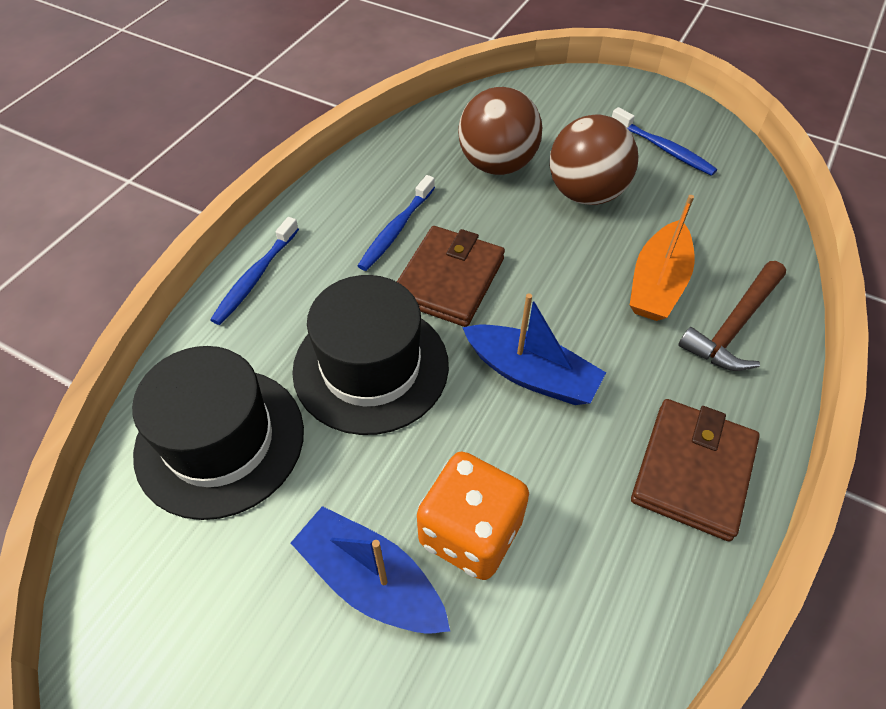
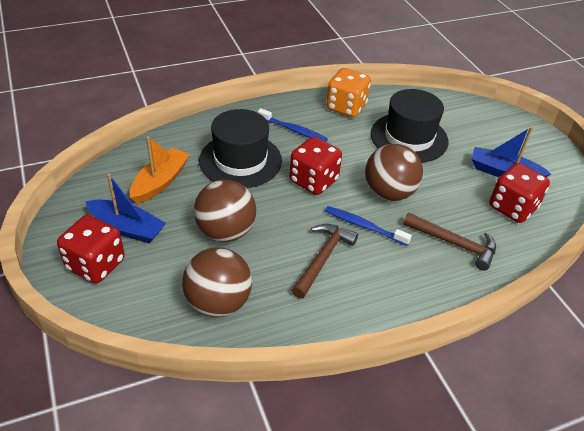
blue toothbrush: [210,217,299,325] [358,175,435,271] [612,107,717,176] = 3 -> [258,108,328,142] [325,206,412,246] = 2
brown ball: [458,87,542,175] [549,114,638,205] = 2 -> [182,247,252,317] [194,180,256,242] [365,144,423,201] = 3
brown hammer: [678,261,786,371] = 1 -> [291,224,358,299] [403,213,496,271] = 2
brown wallet: [397,226,505,327] [631,399,760,541] = 2 -> none = 0
red dice: none = 0 -> [57,215,125,283] [289,137,342,195] [489,163,550,223] = 3

